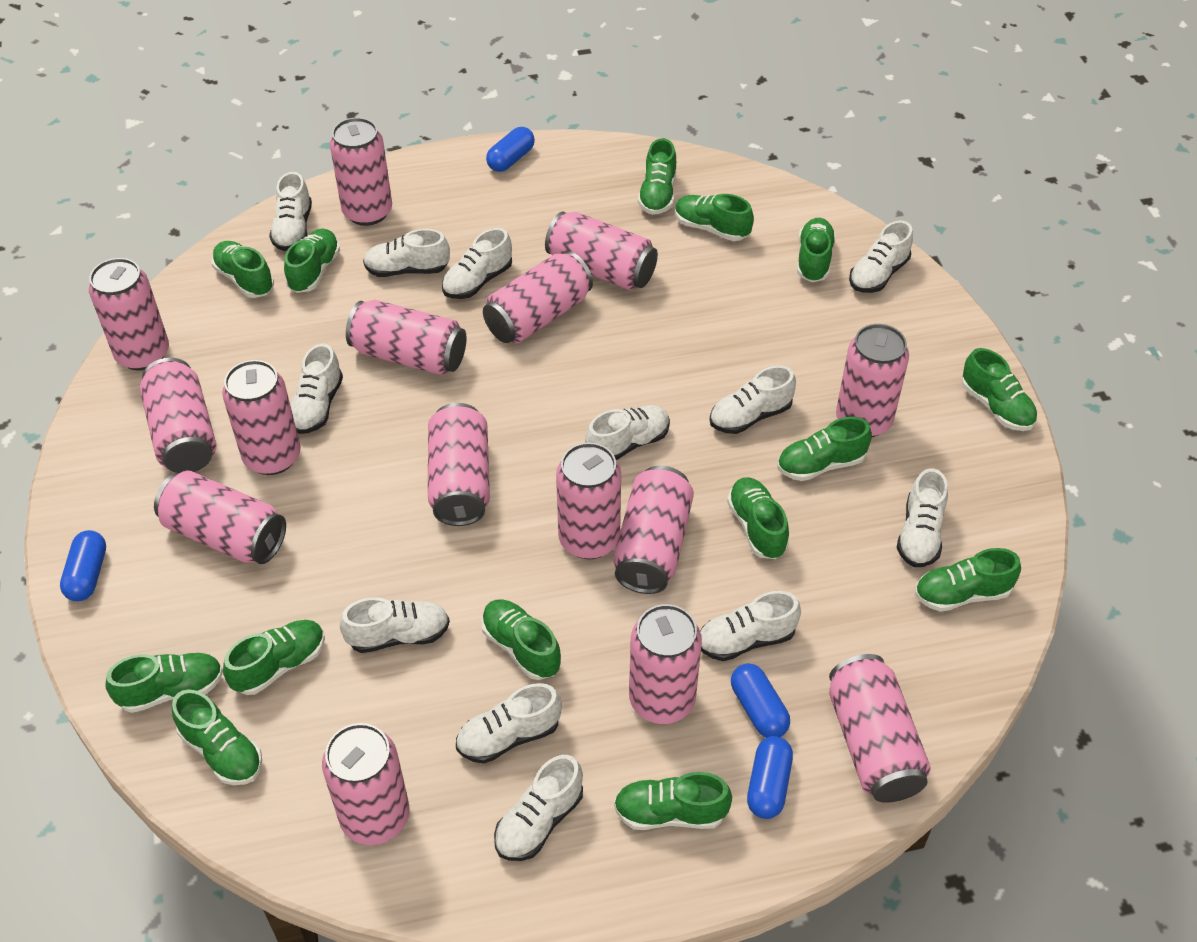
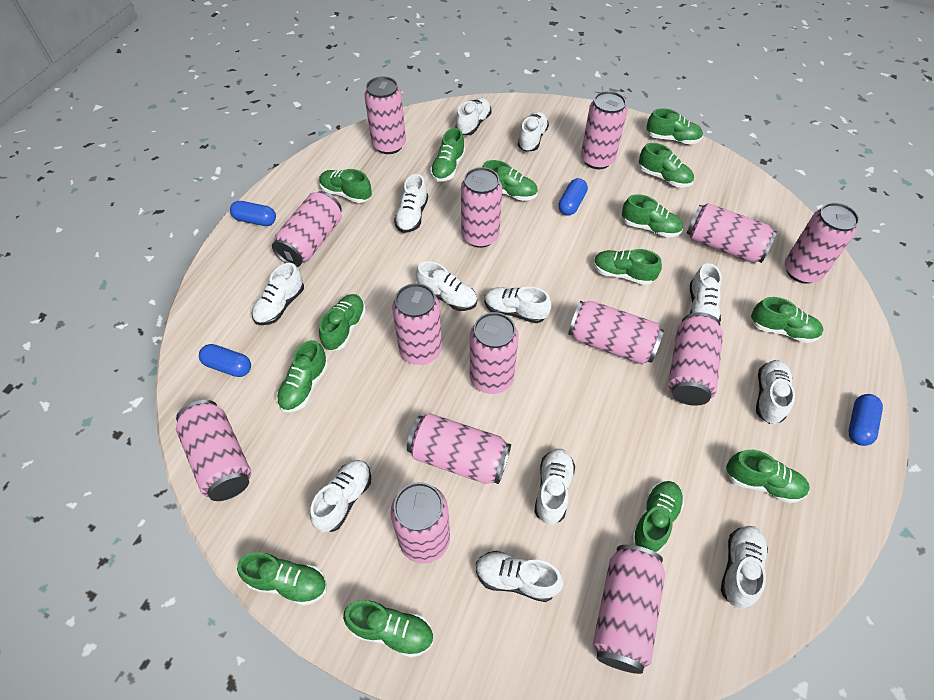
pink can: [89,258,169,370] [140,358,217,473] [154,470,286,564] [222,360,301,475] [322,723,410,845] [330,118,392,226] [346,300,467,375] [428,403,490,526] [483,251,593,343] [545,211,658,290] [556,442,621,559] [613,466,694,594] [629,604,702,724] [829,654,931,803] [836,324,909,437] = 15 -> [176,400,251,501] [272,191,342,267] [364,76,406,154] [391,482,450,563] [392,283,442,365] [407,413,511,484] [461,167,502,248] [470,312,519,394] [568,301,664,365] [581,91,627,169] [593,545,665,674] [668,312,723,406] [686,203,777,263] [785,203,859,284] = 14

